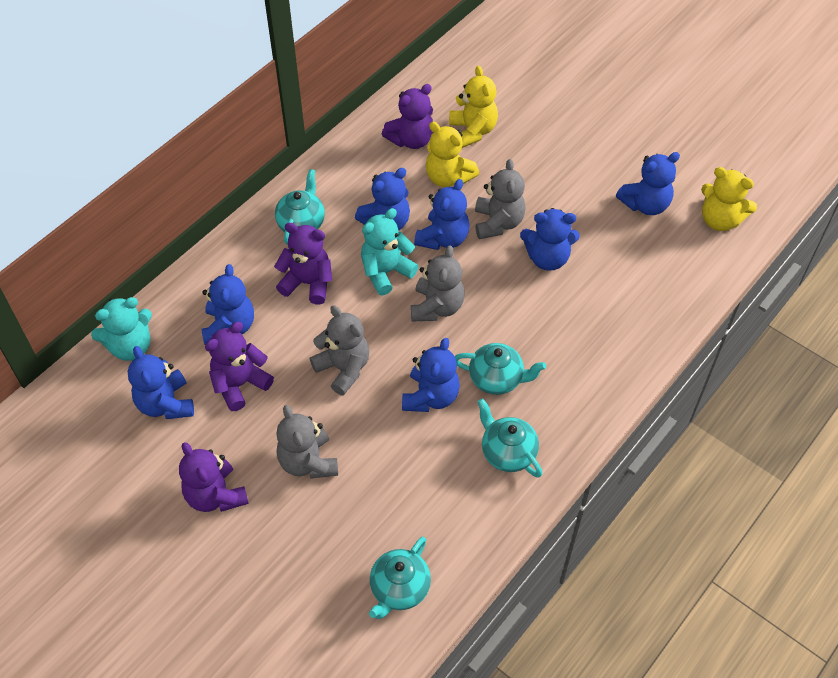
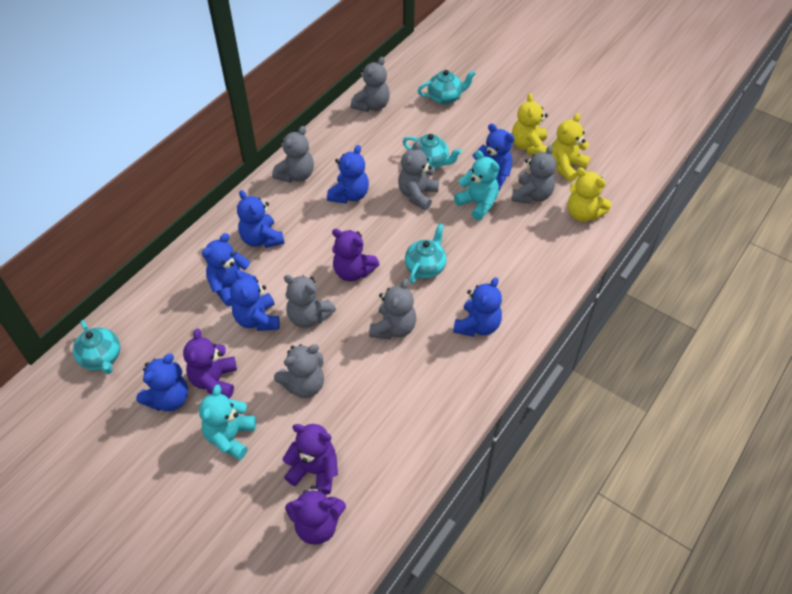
grey teddy bear: [276,405,338,479] [310,305,369,396] [411,245,465,322] [475,159,525,239] = 4 -> [272,126,314,183] [274,344,324,398] [284,275,336,328] [351,57,390,112] [369,279,416,340] [398,141,439,210] [512,145,556,204] = 7

